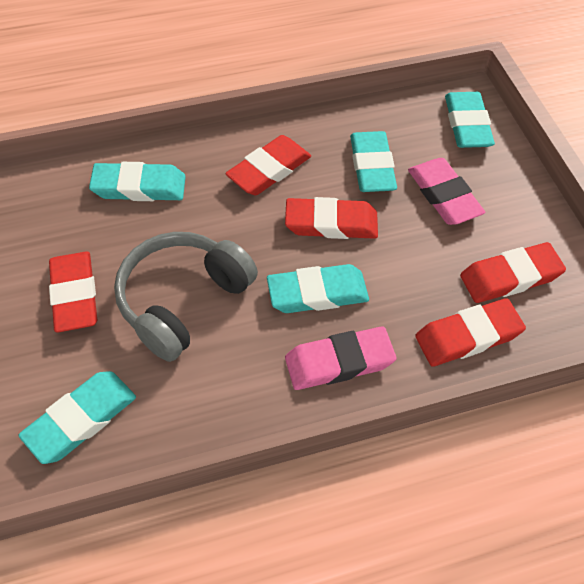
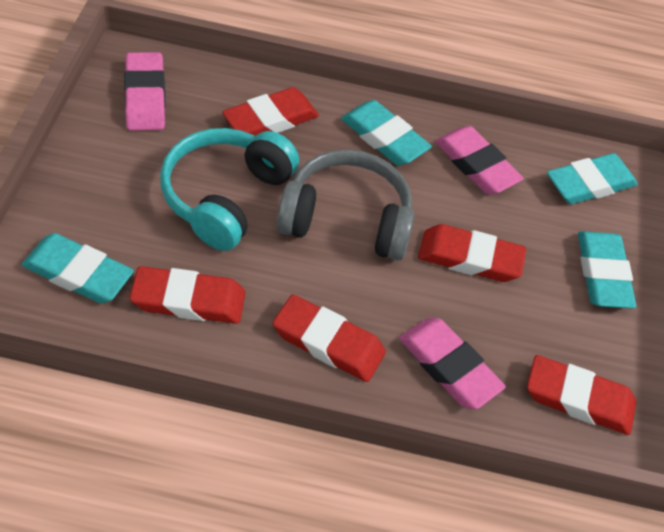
pink eraser: [285,326,397,390] [408,158,485,225] = 2 -> [124,52,166,131] [399,318,506,409] [435,126,524,194] = 3
turquoise eraser: [18,371,136,464] [89,162,186,201] [267,264,369,313] [350,131,397,192] [445,92,495,148] = 5 -> [22,233,134,304] [341,100,432,165] [547,153,638,204] [578,231,636,309] = 4
turquoise headphones: none = 0 -> [160,128,299,251] = 1

